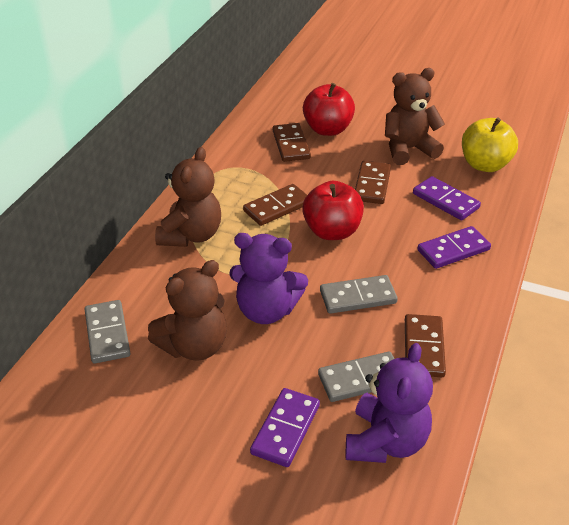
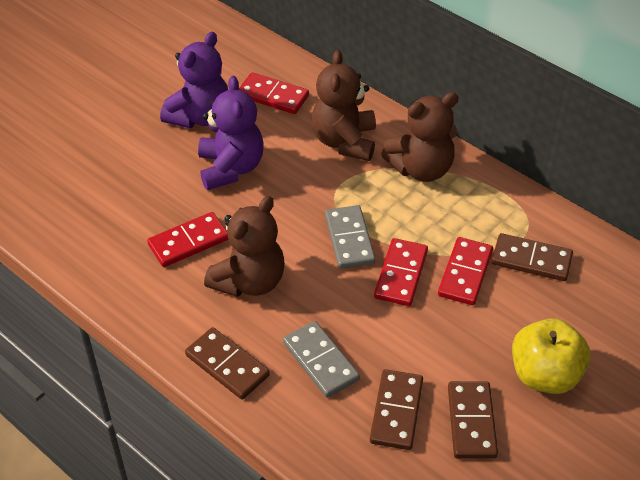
grey domino: [85,300,131,364] [318,352,395,402] [320,275,398,314] = 3 -> [283,321,360,398] [325,205,375,269] = 2
purple domino: [250,388,320,467] [413,176,481,220] [417,226,491,269] = 3 -> none = 0
red apple: [302,181,364,240] [303,83,355,136] = 2 -> none = 0
red domino: none = 0 -> [147,212,228,267] [239,72,309,114] [374,238,428,306] [438,237,493,305] = 4

